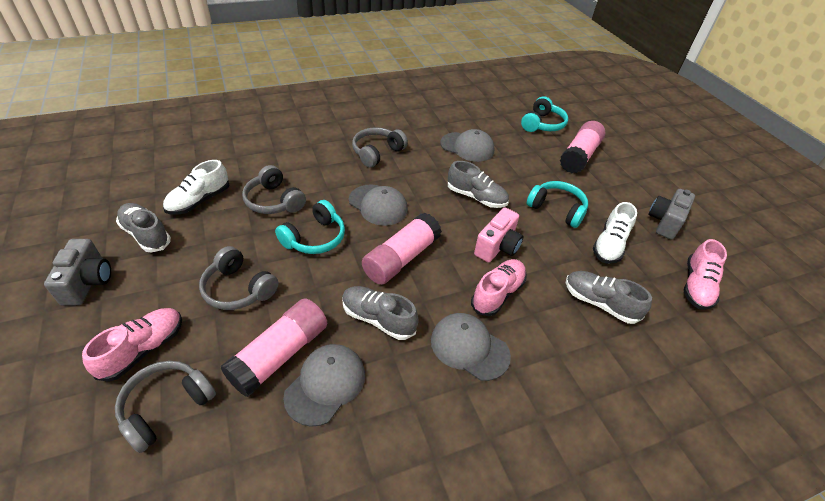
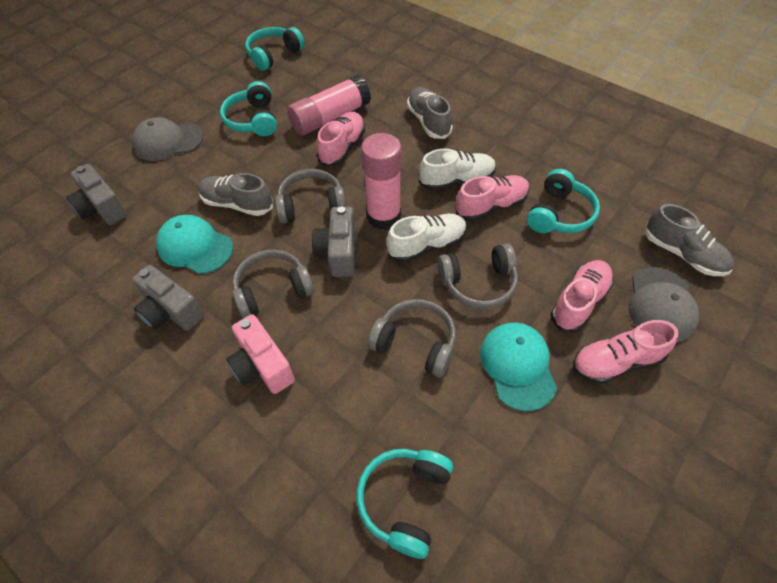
grey camera: [44,239,111,306] [648,189,695,240] = 2 -> [66,164,127,225] [132,265,204,331] [312,206,356,277] = 3
grey cap: [283,344,365,427] [349,184,408,226] [431,313,511,381] [440,129,494,162] = 4 -> [132,117,204,161] [628,267,699,342] = 2
grey shoe: [116,203,171,252] [342,286,419,340] [448,161,509,208] [566,271,652,324] = 4 -> [198,173,273,216] [407,87,453,139] [646,204,734,276] = 3
pink glue stick: [220,298,327,397] [362,213,442,285] [560,121,605,173] = 3 -> [287,74,371,136] [361,133,402,230] = 2
pink shoe: [82,308,182,382] [471,259,527,316] [684,239,727,310] = 3 -> [317,112,365,167] [456,175,530,221] [551,260,613,332] [573,320,678,384] = 4
turquoise cap: none = 0 -> [156,215,233,274] [480,323,557,411] = 2
turquoise headphones: [275,200,345,254] [521,96,568,132] [527,181,588,228] = 3 -> [220,81,277,136] [245,27,305,71] [356,449,453,559] [527,169,600,233] = 4

